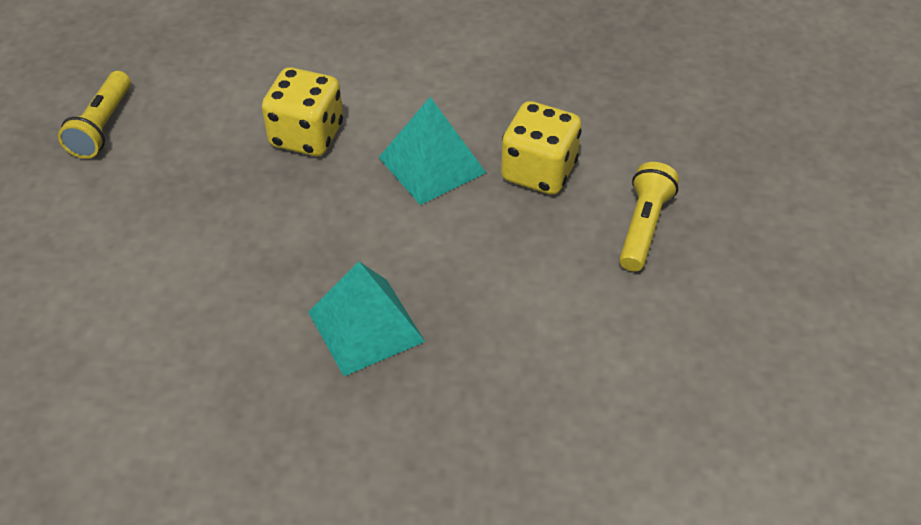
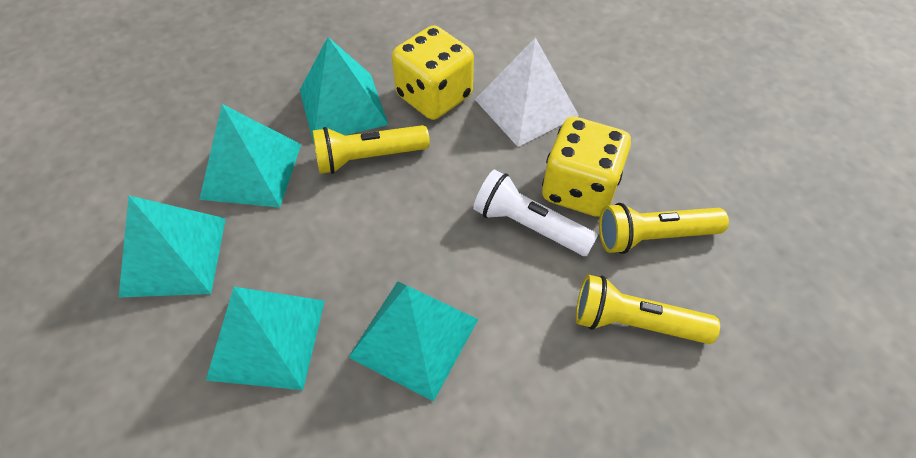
turquoise pyramid: [308,262,425,376] [378,97,486,205] = 2 -> [119,196,226,298] [199,104,301,208] [206,287,325,390] [300,37,389,143] [348,281,478,402] = 5
white flashlight: none = 0 -> [473,169,598,256] = 1
white pyramid: none = 0 -> [475,37,579,147] = 1
yellow flashlight: [58,71,131,159] [619,162,679,272] = 2 -> [312,125,430,174] [576,275,720,344] [599,203,729,254] = 3

